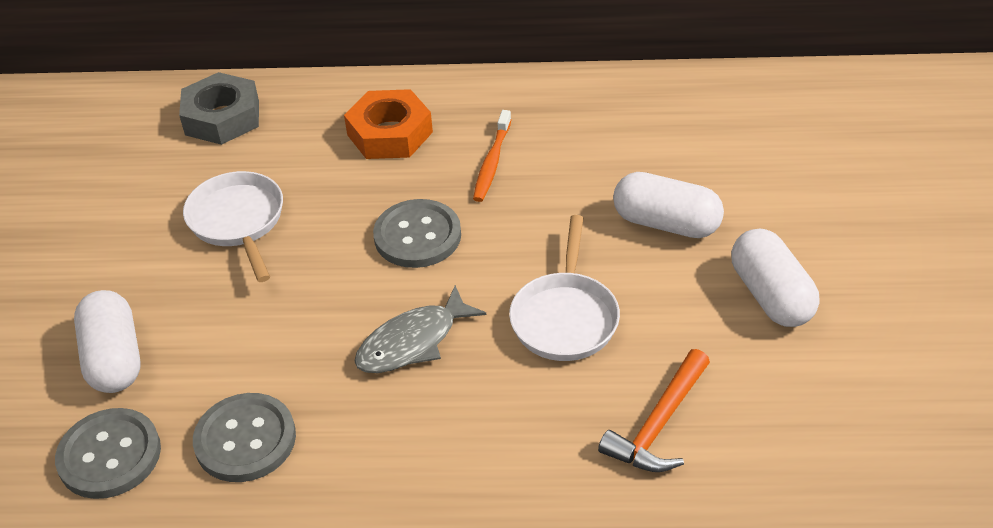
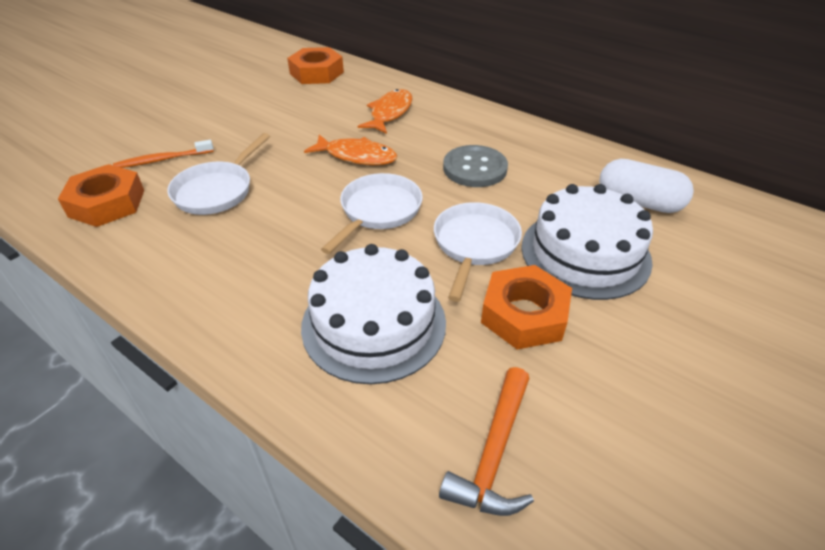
grey button: [55,408,161,499] [193,393,296,482] [373,199,461,268] = 3 -> [443,145,508,187] = 1
grey fish: [354,285,486,373] = 1 -> none = 0
grey nut: [179,72,259,145] = 1 -> none = 0
orange fish: none = 0 -> [304,134,397,165] [358,89,413,134] = 2
orange nut: [344,89,433,159] = 1 -> [58,164,144,227] [287,47,344,84] [481,265,572,350] = 3
white cake: none = 0 -> [301,244,446,384] [521,184,653,300] = 2
white capsule: [74,290,141,393] [613,172,724,238] [731,229,820,327] = 3 -> [599,159,694,213] = 1
white pan: [183,171,283,282] [509,215,620,361] = 2 -> [167,133,270,215] [321,173,423,254] [434,202,522,302] = 3

